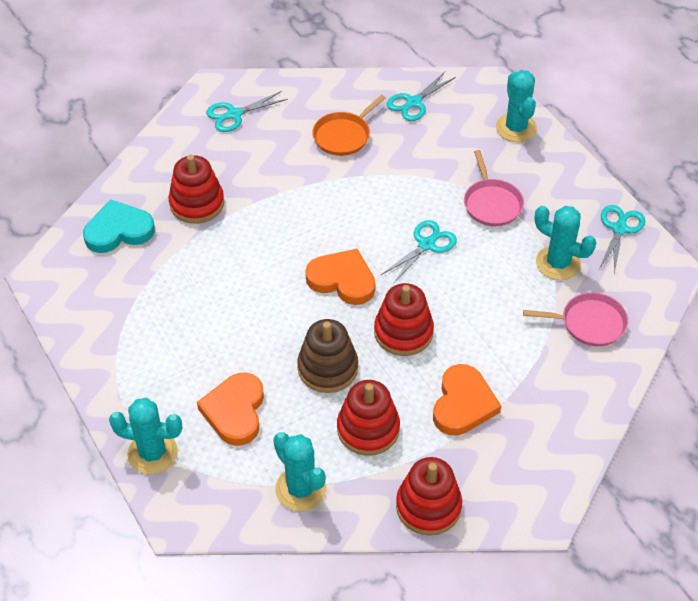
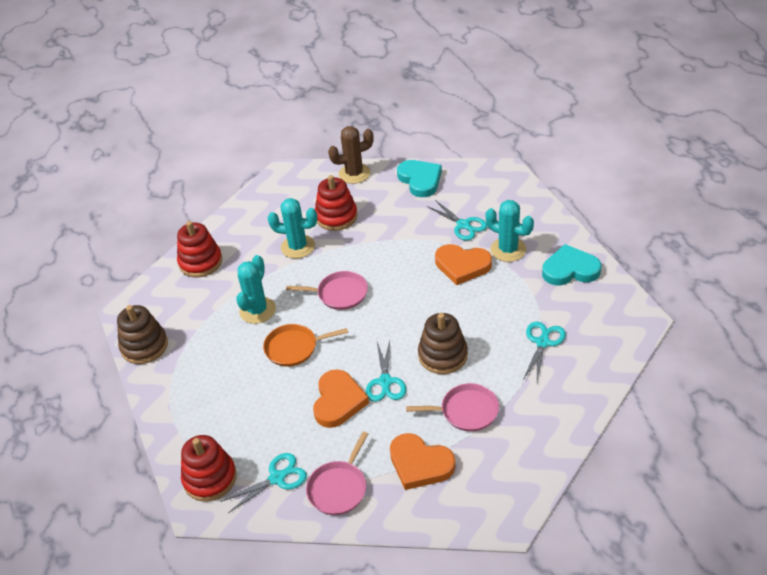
brown cactus: none = 0 -> [328,126,374,184] = 1
brown stacking toy: [297,319,358,393] = 1 -> [117,305,168,364] [418,313,468,374] = 2
pink pan: [464,150,524,226] [523,292,628,346] = 2 -> [286,271,368,310] [306,432,368,515] [406,383,499,431] = 3
red stacking toy: [168,155,224,224] [337,380,400,456] [374,283,434,356] [396,457,462,536] = 4 -> [177,221,222,277] [181,435,237,502] [315,175,357,231] = 3
turquoise cactus: [109,398,182,474] [273,432,326,511] [496,70,537,142] [535,206,596,280] = 4 -> [236,255,276,324] [268,198,318,259] [486,200,534,262] = 3
turquoise heart: [83,199,155,253] = 1 -> [397,160,442,197] [542,244,602,286] = 2

